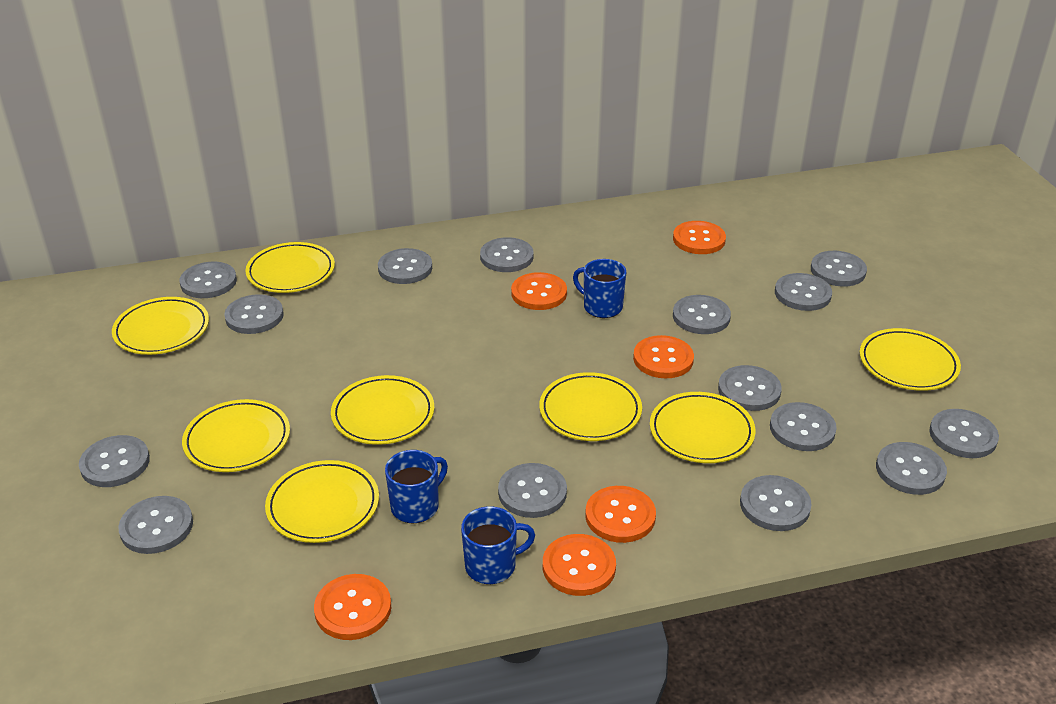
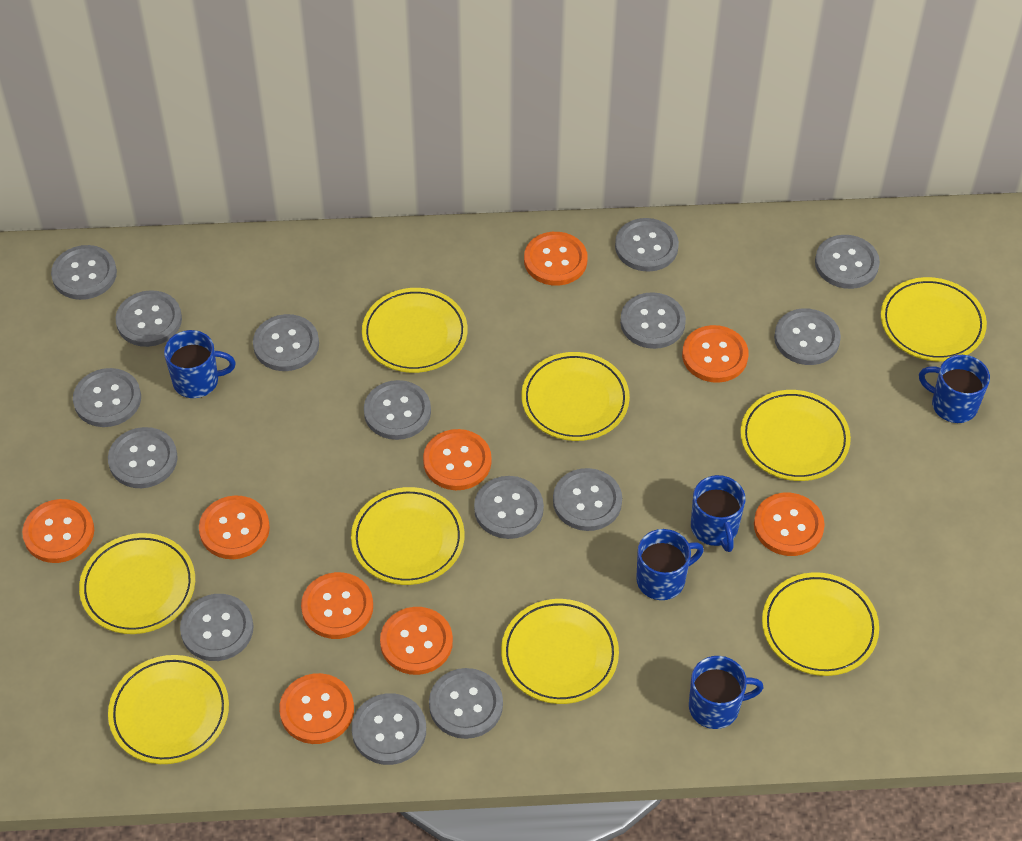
blue mug: [385,450,448,523] [461,506,535,584] [573,259,626,318] = 3 -> [164,330,236,398] [636,529,704,600] [689,656,764,729] [691,475,745,552] [919,355,990,423] = 5
orange button: [314,574,392,640] [511,272,567,310] [543,534,616,596] [585,486,656,543] [633,335,694,378] [673,221,726,254] = 6 -> [22,499,94,563] [199,496,270,559] [279,673,354,744] [301,572,373,639] [380,607,453,675] [423,429,492,490] [524,232,588,286] [682,325,749,383] [754,493,825,556] = 9
yellow plate: [112,297,209,355] [182,399,290,472] [245,242,335,293] [265,460,379,543] [331,375,434,445] [539,372,642,441] [650,392,755,463] [860,328,961,391] = 8 -> [79,533,195,634] [108,655,229,764] [351,487,465,585] [362,288,468,373] [501,599,619,704] [521,352,630,441] [740,390,851,481] [762,572,879,676] [881,277,987,362] = 9

